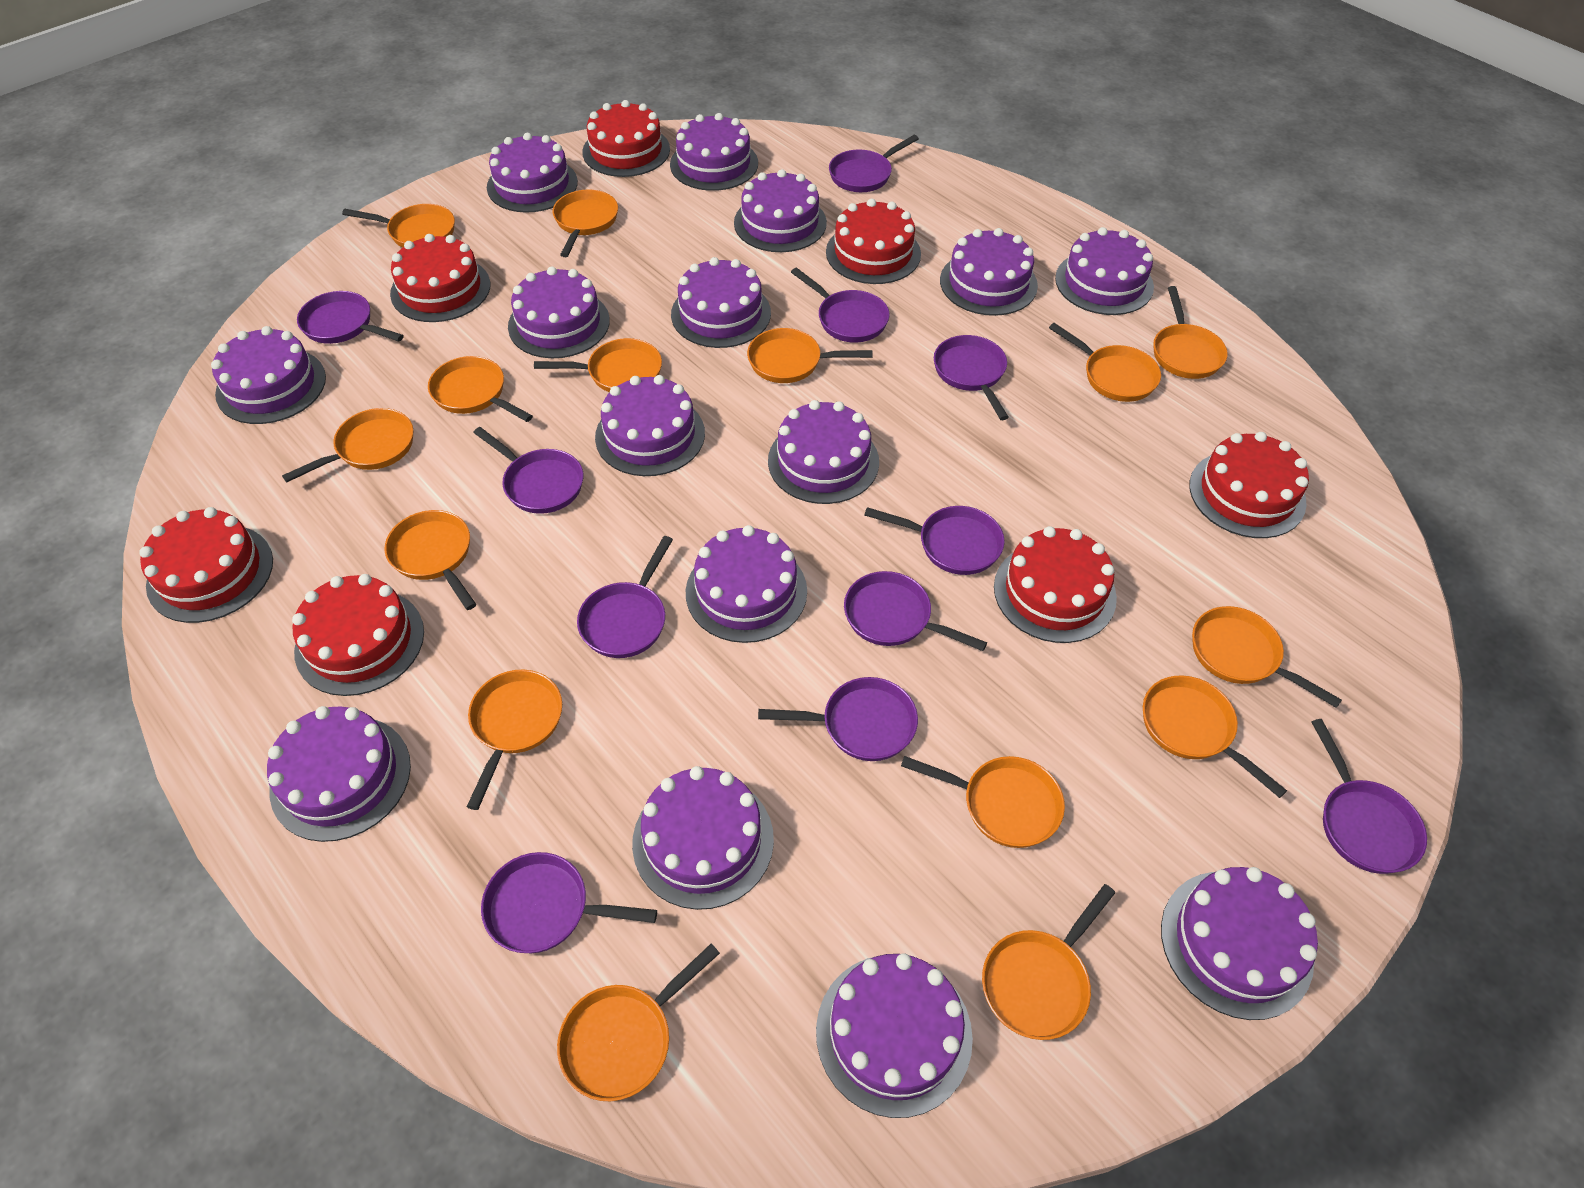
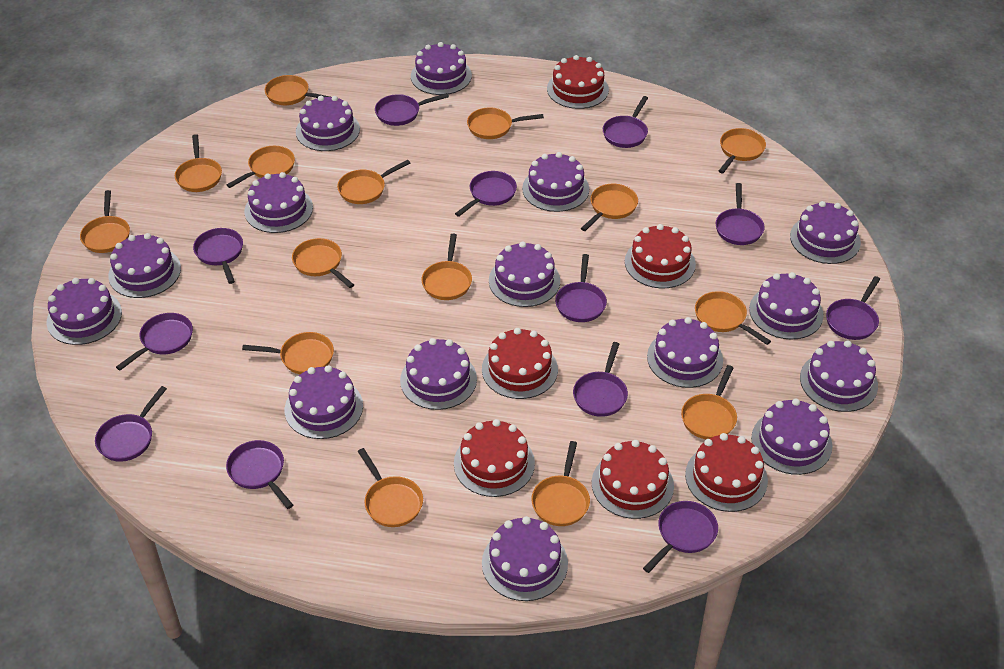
purple pan: [297,291,404,344] [473,427,583,514] [481,852,657,953] [577,536,673,658] [758,677,918,761] [791,268,890,343] [829,135,919,192] [844,571,987,651] [864,506,1005,575] [934,335,1009,420] [1311,719,1427,874] = 11 -> [95,386,167,462] [116,313,193,370] [193,228,243,284] [226,440,293,509] [375,93,449,126] [455,171,517,217] [555,254,607,322] [573,342,628,417] [603,96,648,148] [643,501,718,573] [716,183,765,245] [826,276,880,340] = 12
red cake: [139,507,273,623] [292,574,424,696] [390,234,490,322] [582,100,670,177] [826,199,921,284] [994,526,1117,643] [1189,432,1309,538] = 7 -> [454,419,535,497] [482,328,558,399] [547,55,609,109] [592,440,674,519] [625,224,696,288] [685,433,768,512] = 6

